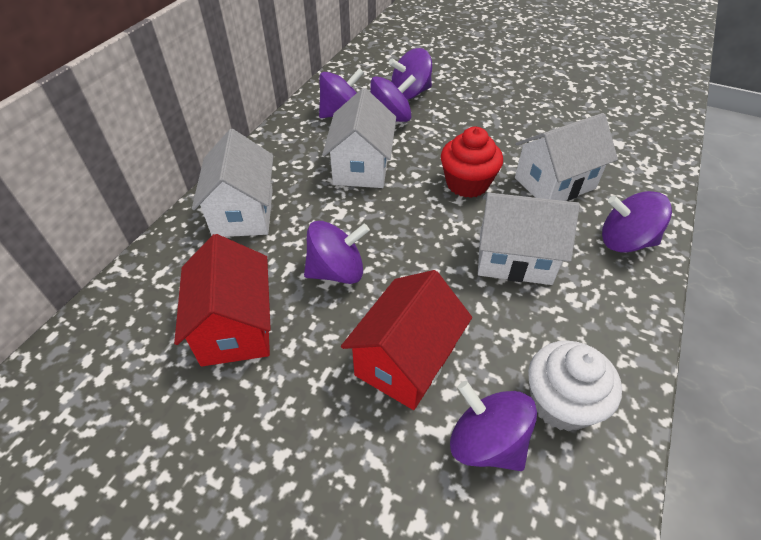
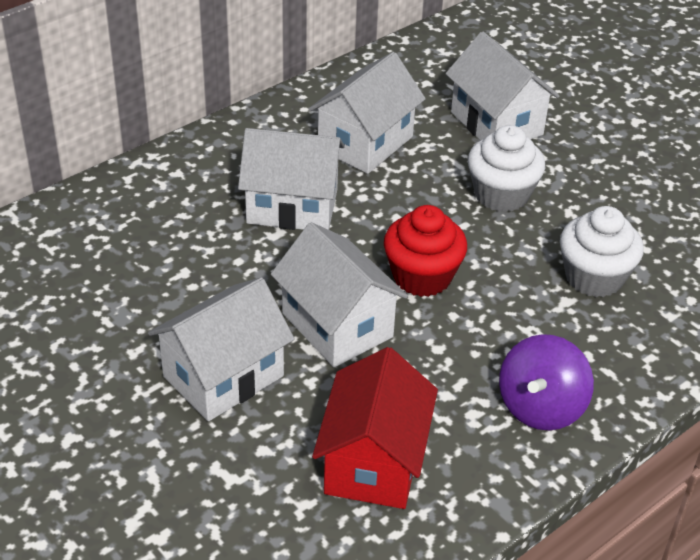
purple spinning top: [304,221,370,284] [319,68,364,118] [370,75,416,122] [389,48,432,100] [450,381,537,471] [602,191,672,253] = 6 -> [499,334,594,430] = 1
red house: [174,234,271,366] [341,270,472,410] = 2 -> [312,347,438,509] = 1
white cupcake: [528,340,622,431] = 1 -> [468,125,545,212] [560,206,644,297] = 2
white house: [192,129,273,237] [322,88,396,188] [478,193,580,285] [515,113,618,201] = 4 -> [148,277,294,421] [238,128,345,230] [271,222,408,367] [309,52,426,174] [446,31,559,140] = 5

